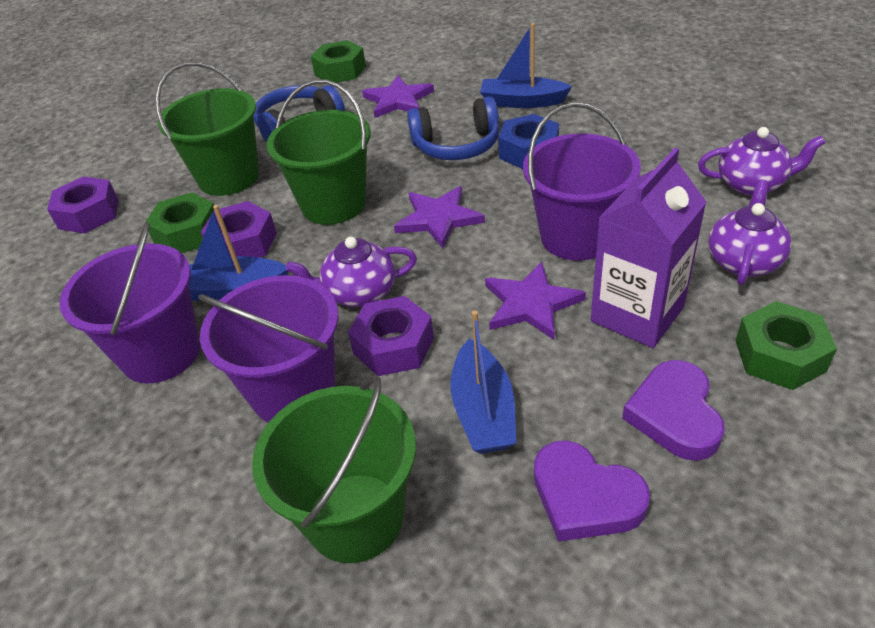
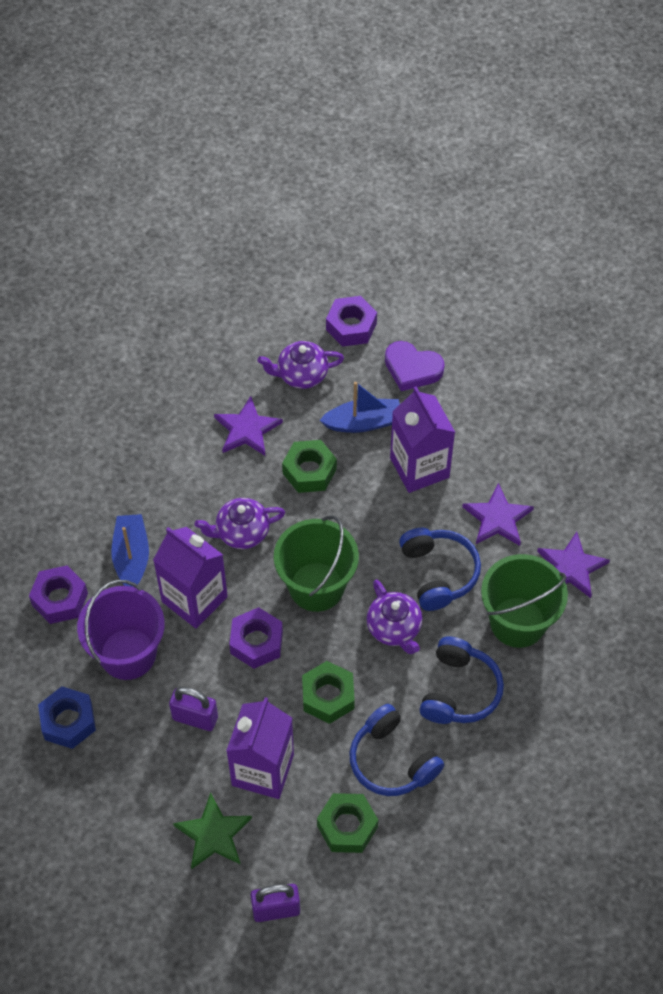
blue boat: [189,205,288,301] [450,310,516,454] [480,23,572,108] = 3 -> [111,514,149,587] [319,382,400,433] = 2
blue headphones: [254,85,345,143] [407,97,499,160] = 2 -> [349,704,444,796] [399,528,481,611] [420,636,504,724] = 3
green bucket: [155,62,259,196] [252,375,416,563] [266,79,371,225] = 3 -> [274,516,359,612] [481,554,568,648] = 2
green star: none = 0 -> [173,792,252,869] = 1
purple bucket: [59,222,200,384] [198,275,339,423] [523,102,641,261] = 3 -> [77,580,165,680] = 1
purple carton: [591,148,706,348] = 1 -> [153,527,228,629] [226,697,294,799] [390,386,455,493] = 3
purple heart: [534,440,650,542] [622,360,725,461] = 2 -> [385,341,445,391] = 1
purple padlock: none = 0 -> [169,687,218,731] [251,884,300,922] = 2

